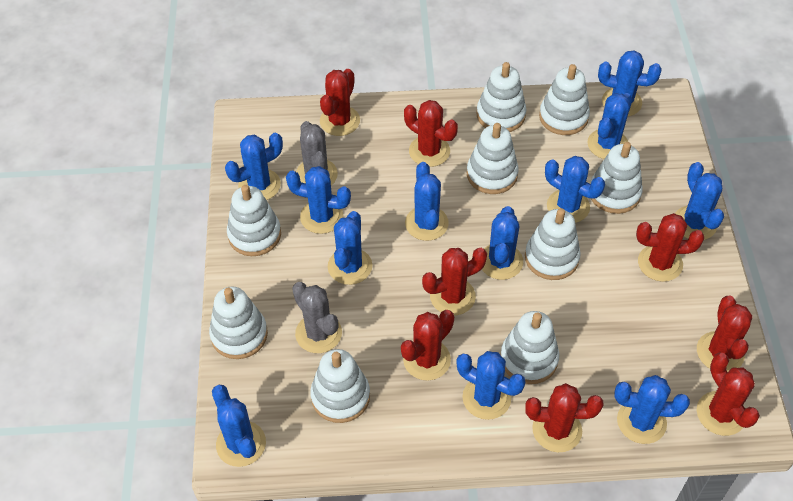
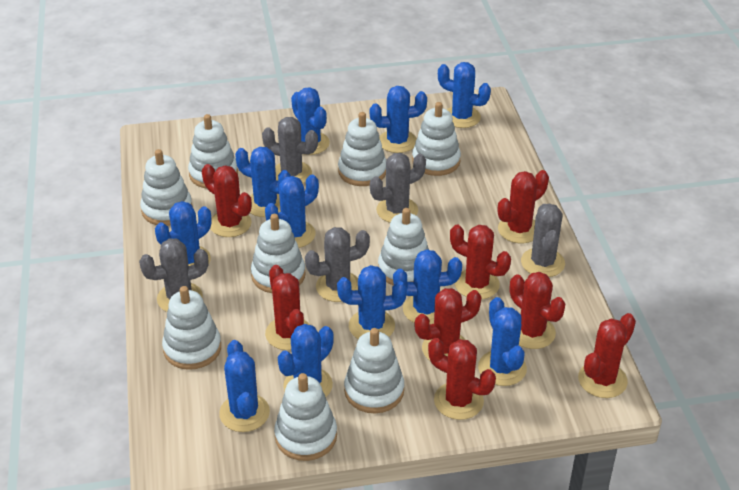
blue cactus: [212,385,266,467] [225,133,283,200] [286,166,351,234] [328,211,372,285] [405,162,449,241] [456,351,525,420] [482,206,523,280] [545,156,605,223] [587,93,632,159] [598,51,662,117] [614,375,690,444] [675,162,724,240] = 12 -> [155,201,212,266] [219,340,270,432] [235,147,291,217] [265,175,319,248] [278,324,334,397] [291,87,330,155] [337,265,407,339] [369,86,427,153] [393,249,462,324] [438,62,491,128] [478,297,527,386] = 11
grey cactus: [292,282,342,353] [296,121,338,186] = 2 -> [139,238,208,312] [262,117,318,184] [305,227,370,302] [370,153,426,223] [521,204,565,277] = 5

